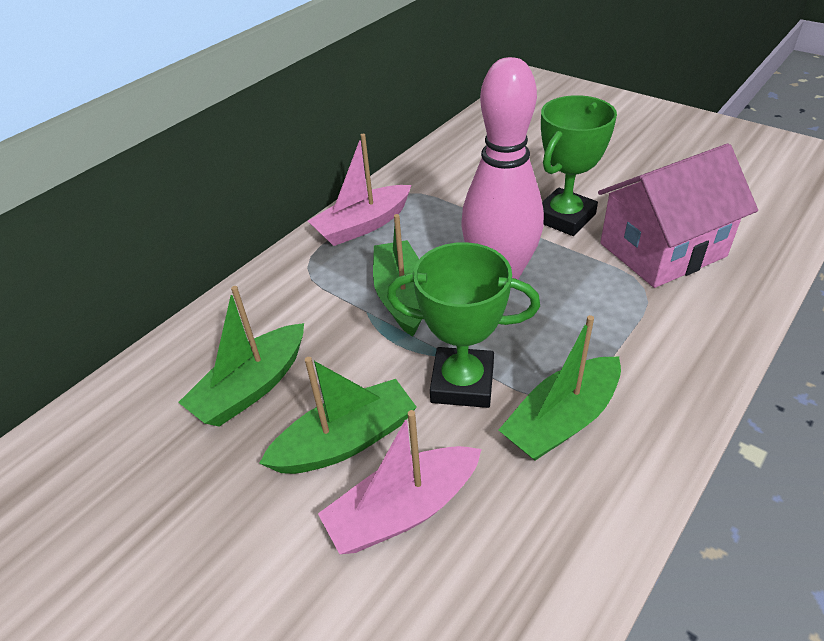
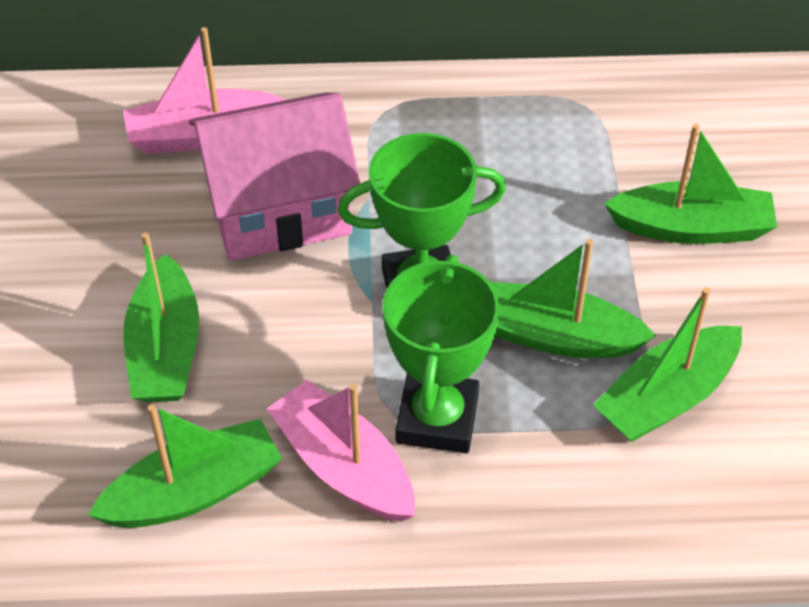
green boat: [178,286,304,427] [259,357,417,474] [373,214,422,337] [499,315,621,461] = 4 -> [88,404,282,528] [124,232,200,402] [491,239,656,358] [593,287,742,442] [604,124,777,244] = 5
pink bowling pin: [461,57,544,280] = 1 -> none = 0

